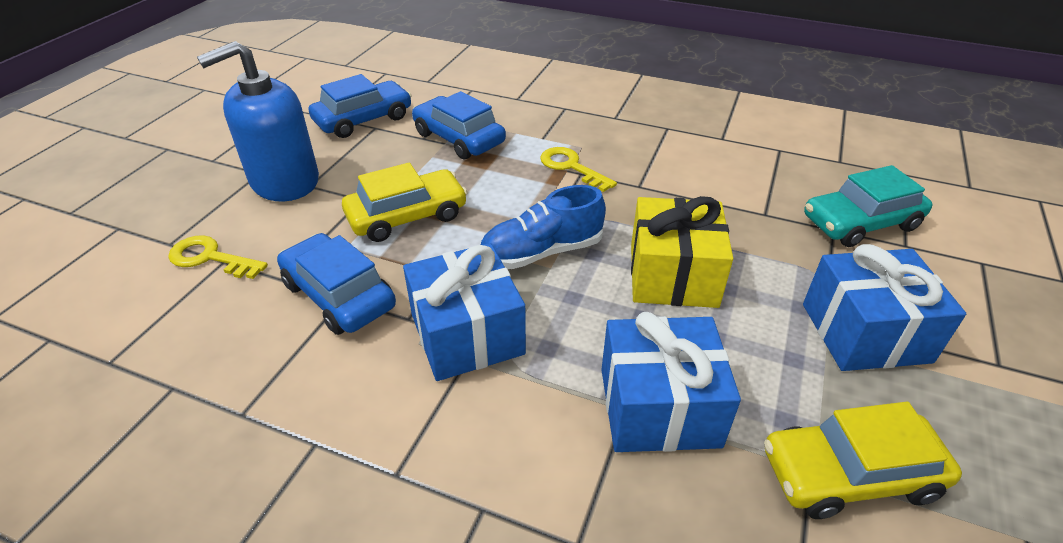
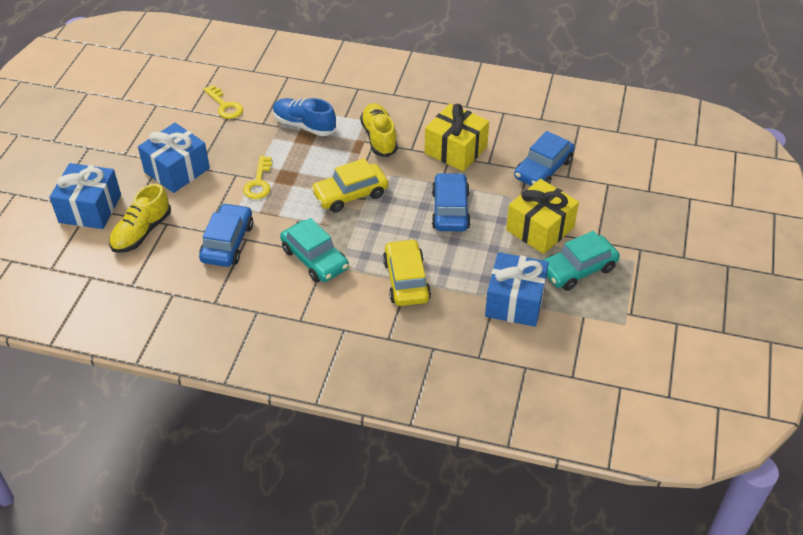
blue soap dispenser: [197,41,319,201] = 1 -> none = 0
turquoise car: [804,165,933,247] = 1 -> [280,218,349,283] [543,231,620,291] = 2
yellow gift: [631,196,733,308] = 1 -> [424,104,489,171] [506,179,579,254] = 2
yellow shoe: none = 0 -> [109,184,171,253] [360,103,398,157] = 2

